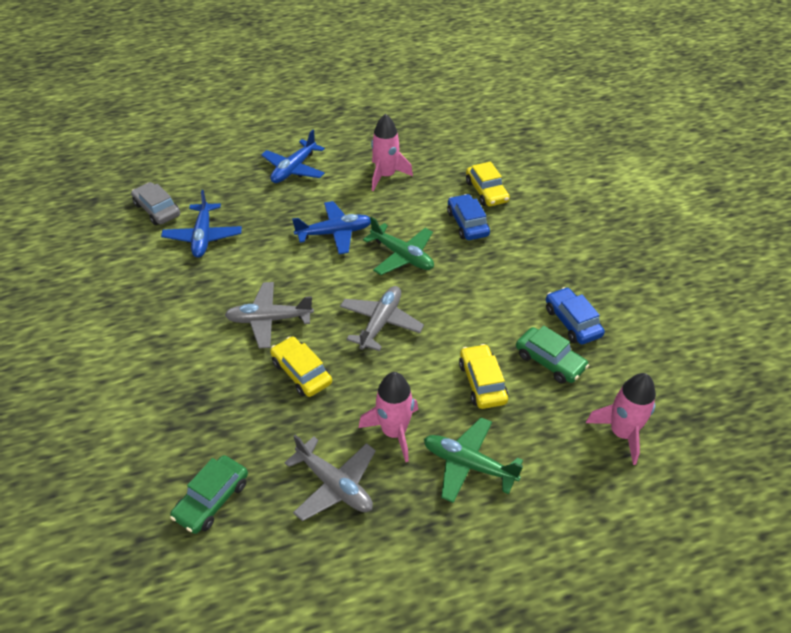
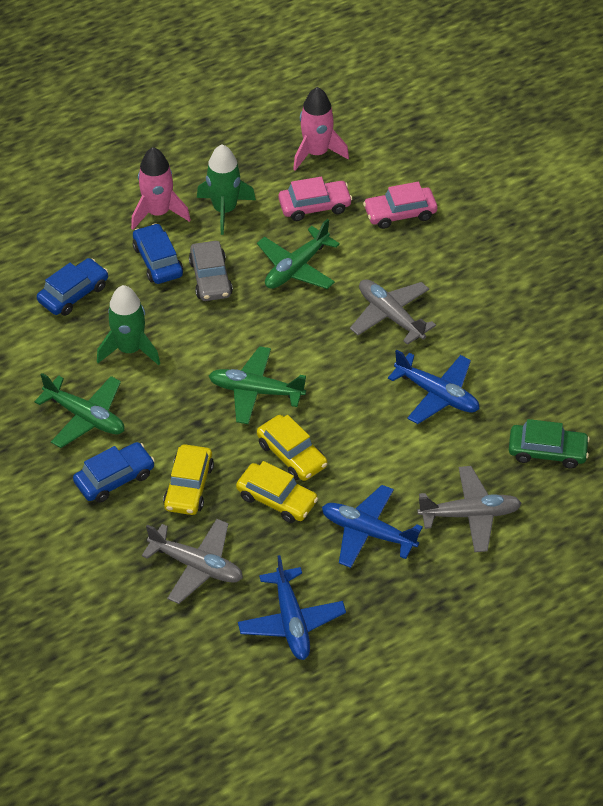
blue car: [447,194,490,240] [546,287,605,344] = 2 -> [37,258,108,316] [73,442,155,503] [133,223,183,284] = 3
green car: [170,455,248,534] [516,325,589,383] = 2 -> [509,419,590,469] = 1
green plane: [363,217,434,275] [424,417,523,503] = 2 -> [34,373,124,448] [209,346,306,424] [257,219,340,289] = 3
green rocket: none = 0 -> [97,285,160,365] [197,144,256,235] = 2
pink car: none = 0 -> [278,177,352,221] [363,182,437,229] = 2
pink rocket: [359,372,418,462] [371,114,413,191] [586,373,656,465] = 3 -> [131,147,191,230] [293,87,349,171] = 2

